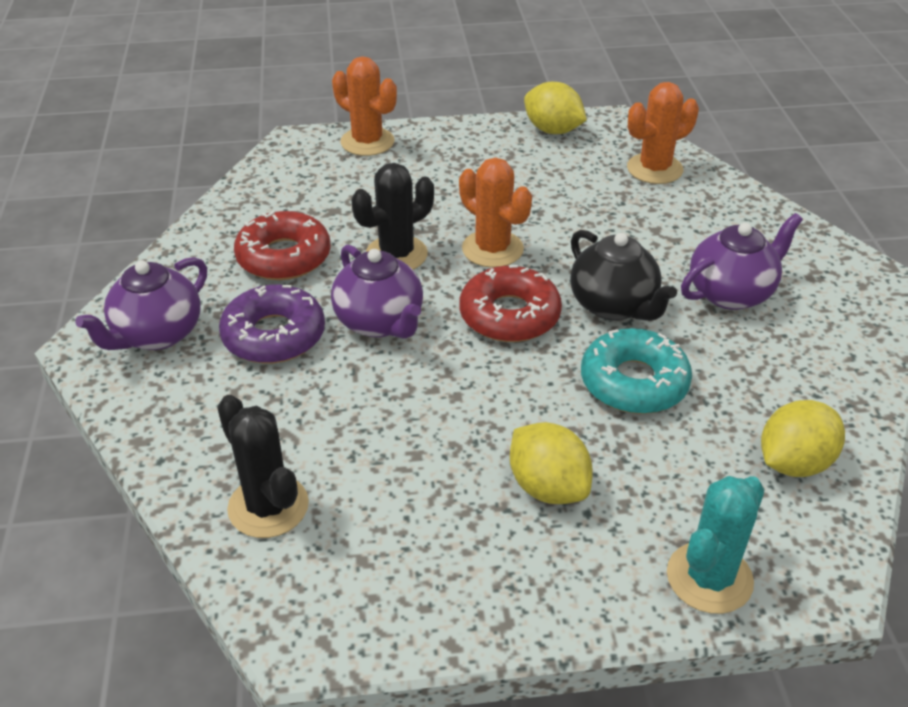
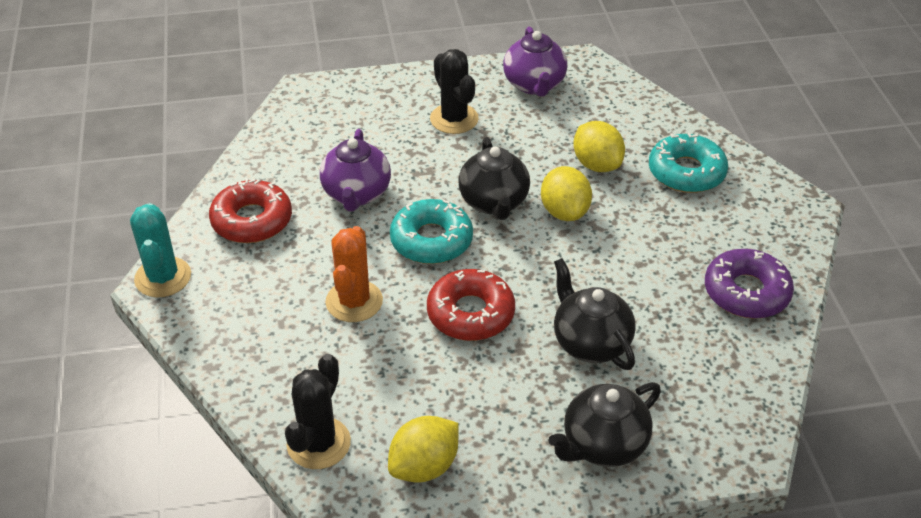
black teapot: [570,230,677,321] = 1 -> [458,137,530,220] [549,382,661,467] [554,258,636,370] = 3
orange cactus: [332,56,397,156] [459,158,532,268] [627,82,699,184] = 3 -> [325,226,383,322] = 1
purple teapot: [75,257,207,350] [331,245,423,339] [681,213,803,310] = 3 -> [320,129,391,211] [503,26,567,97] = 2
turquoise donut: [581,328,692,414] = 1 -> [390,199,473,264] [649,132,728,193] = 2

